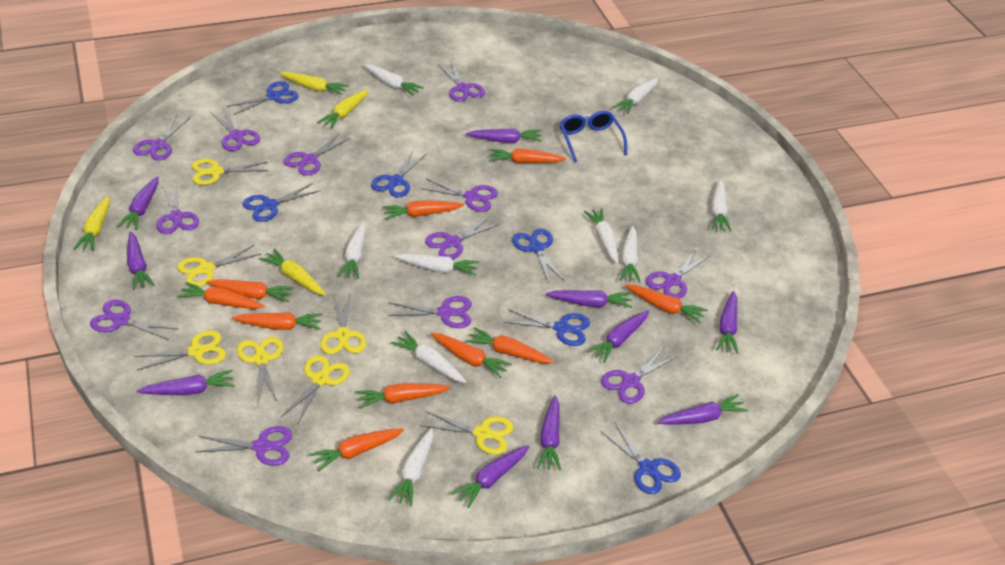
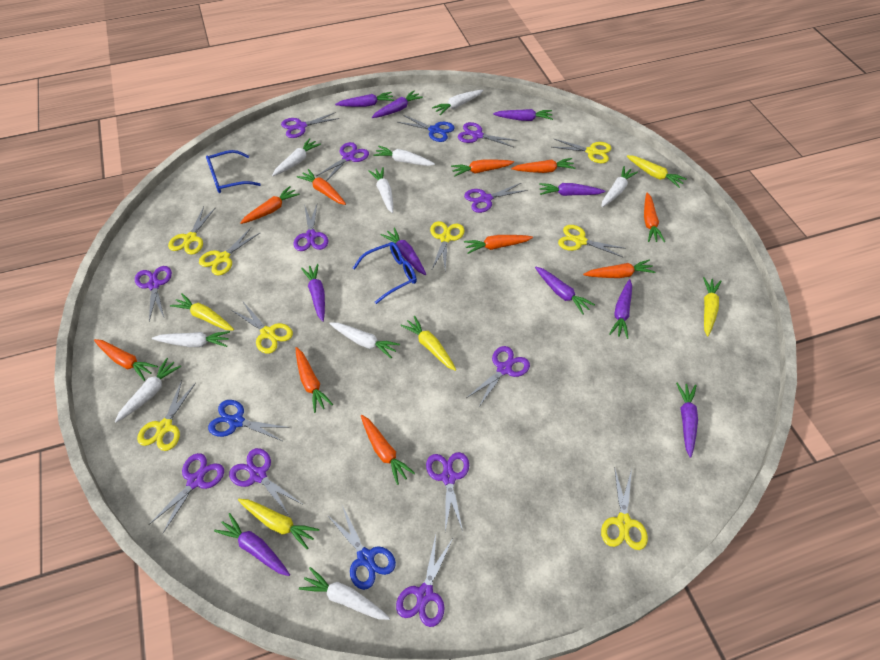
blue glasses: [560,111,627,162] = 1 -> [206,150,261,193] [353,242,417,304] = 2
blue scissors: [227,81,299,115] [243,183,321,222] [371,151,426,197] [504,309,590,346] [512,229,565,283] [600,423,681,494] = 6 -> [208,400,290,441] [327,506,396,590] [397,115,455,142] = 3
purple scissors: [90,300,178,340] [133,115,190,160] [156,184,199,234] [197,426,292,466] [210,107,260,151] [284,134,350,176] [388,296,472,328] [420,178,498,212] [425,216,499,259] [438,61,485,102] [601,348,677,404] [646,250,710,299] = 12 -> [135,266,172,322] [150,453,224,533] [229,448,302,515] [281,112,340,138] [294,204,328,251] [316,142,369,181] [396,535,452,627] [426,452,469,532] [458,122,517,147] [464,183,527,213] [466,346,530,407] = 11
yellow carrot: [73,195,110,251] [259,248,326,295] [280,72,349,96] [317,89,369,129] = 4 -> [170,294,234,331] [238,499,319,549] [400,316,456,371] [627,155,687,188] [703,277,721,337] = 5
yellow scissors: [134,330,226,370] [177,245,261,287] [192,159,269,185] [237,337,283,402] [281,355,350,423] [320,293,366,354] [420,411,514,455] = 7 -> [137,380,196,451] [168,206,216,255] [199,228,260,276] [231,302,293,354] [430,221,465,270] [552,138,611,163] [558,225,626,257] [601,467,648,550] = 8

